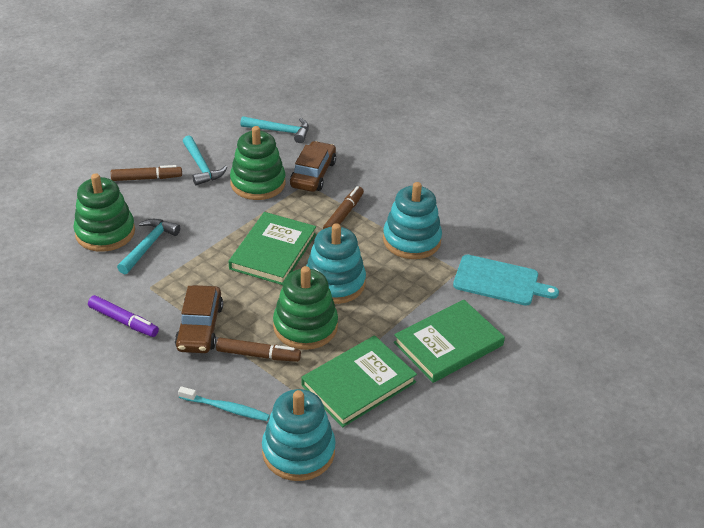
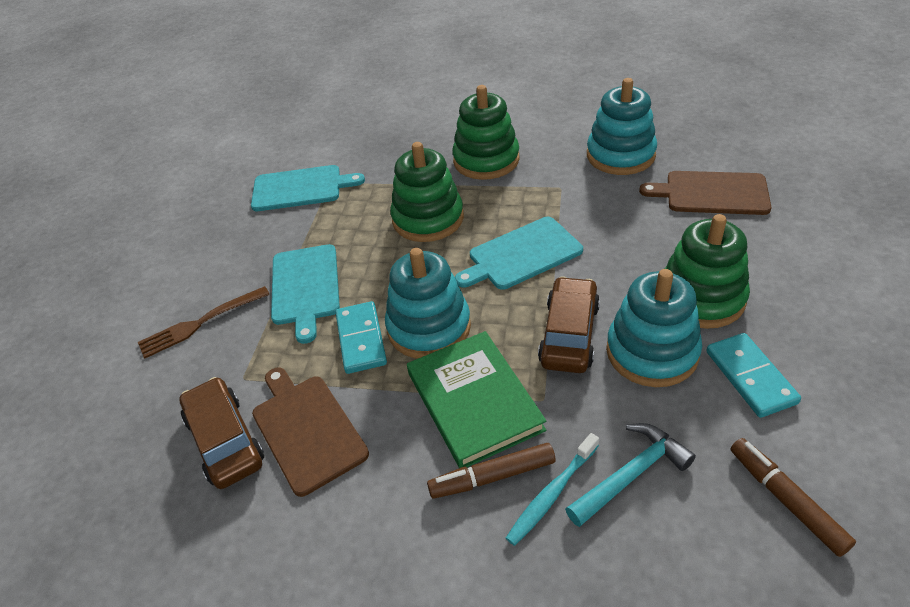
brown cutting board: none = 0 -> [252,368,369,497] [639,171,771,215] = 2
brown fork: none = 0 -> [138,286,270,359] = 1
brown marker: [111,165,182,181] [216,338,301,362] [323,186,364,229] = 3 -> [427,443,556,499] [731,438,856,557] = 2
green book: [228,212,316,285] [301,335,417,427] [394,300,505,383] = 3 -> [407,331,547,468] = 1
purple marker: [88,295,159,337] = 1 -> none = 0
turquoise cutting board: [453,255,559,306] = 1 -> [251,165,365,211] [271,244,340,344] [455,217,583,290] = 3
turquoise domino: none = 0 -> [335,301,387,374] [706,333,801,418] = 2
turquoise hammer: [117,219,180,274] [183,136,227,185] [240,116,309,143] = 3 -> [565,423,696,527] = 1

